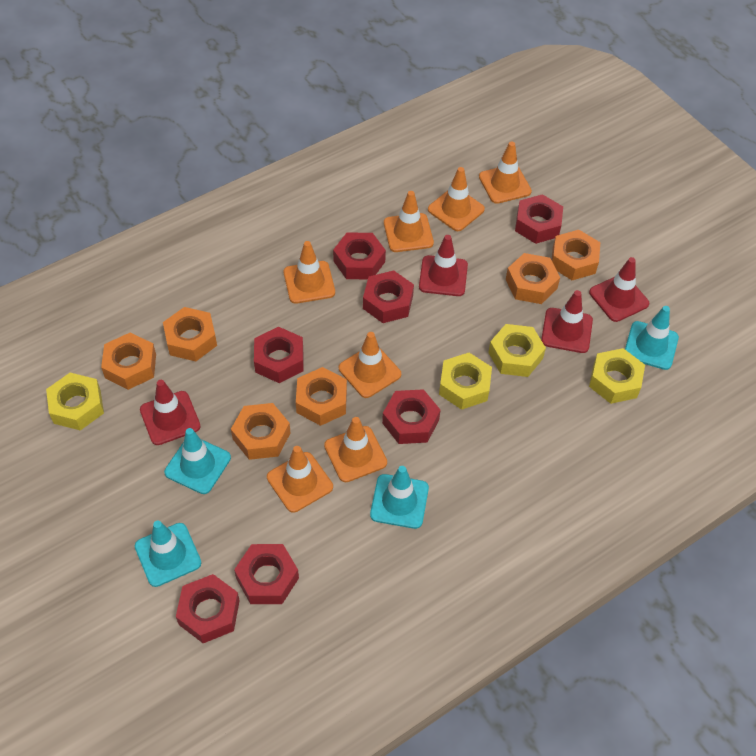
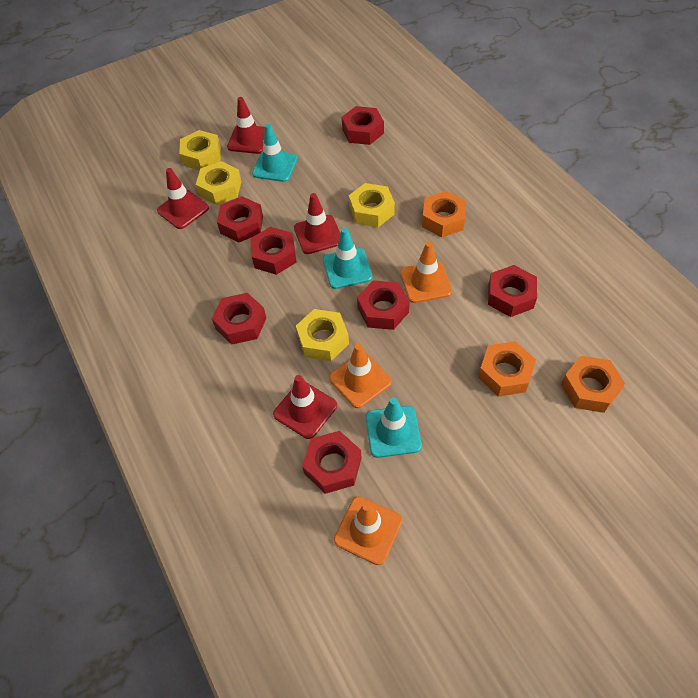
orange nut: [101,333,156,390] [163,307,217,361] [231,403,290,460] [296,367,347,426] [506,253,560,304] [552,230,600,280] = 6 -> [422,191,466,237] [478,341,536,397] [561,356,625,413] = 3
orange traffic cone: [267,446,333,513] [284,241,335,304] [324,417,387,482] [339,332,401,398] [384,191,434,252] [428,167,485,231] [479,141,532,204] = 7 -> [329,344,392,408] [334,496,402,565] [400,242,452,303] = 3
turquoise traffic cone: [135,521,201,587] [164,428,231,494] [370,466,429,529] [625,306,679,370] = 4 -> [252,124,298,182] [323,228,373,289] [365,398,422,458] = 3

